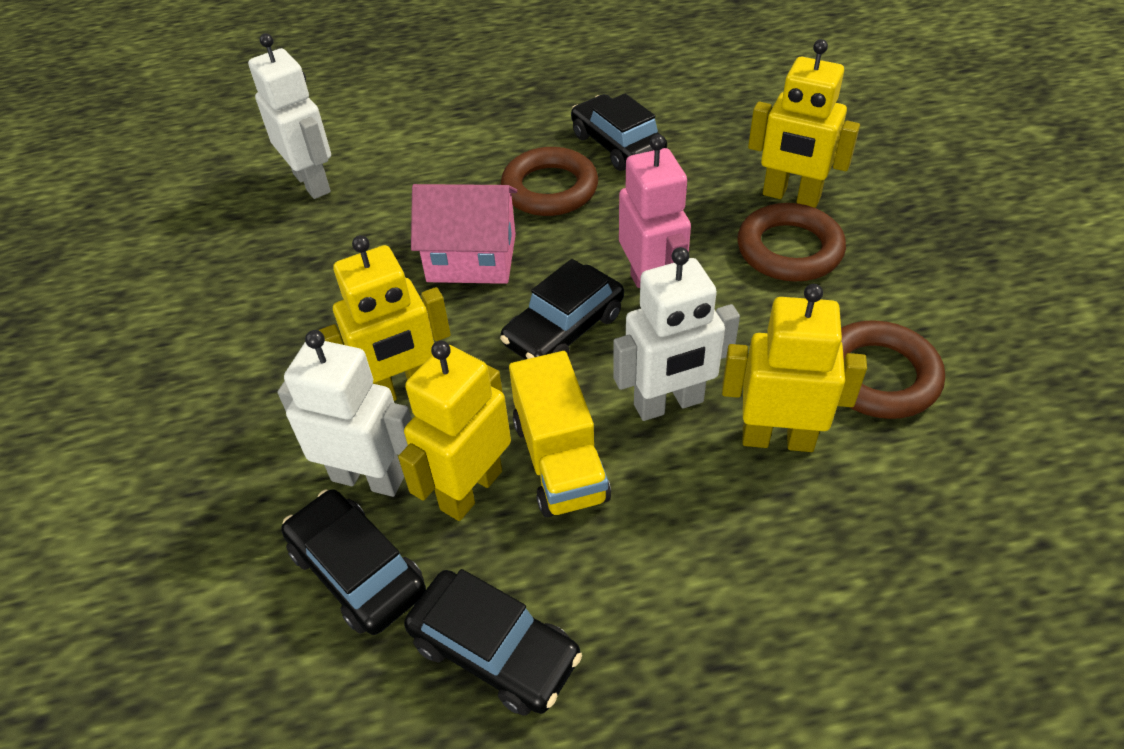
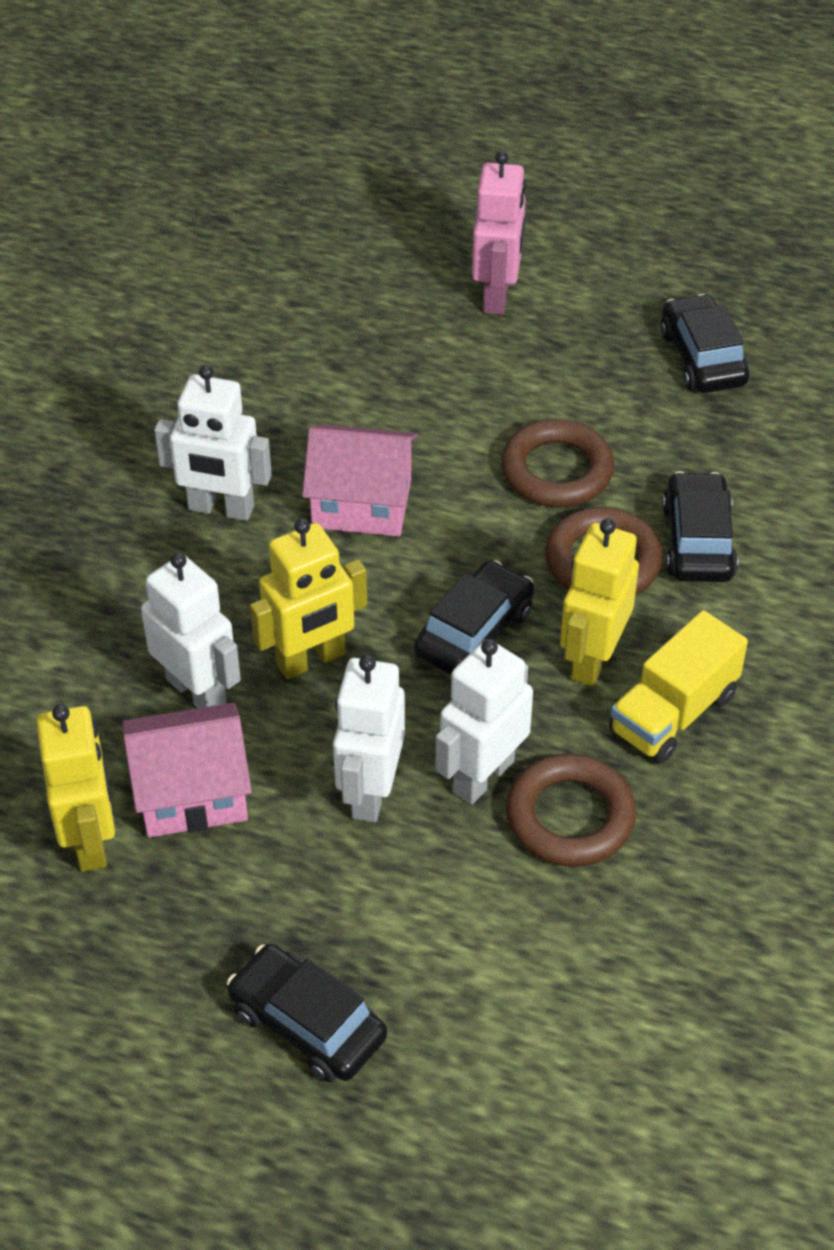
pink house: [411,184,517,284] = 1 -> [123,703,252,838] [302,424,418,537] = 2
white robot: [248,33,331,199] [278,330,412,497] [613,247,740,421] = 3 -> [141,552,241,708] [154,365,272,521] [333,655,405,822] [435,639,533,805] = 4
yellow robot: [319,235,451,401] [398,341,511,521] [722,284,867,452] [748,39,860,208] = 4 -> [36,704,115,872] [250,518,367,679] [560,519,639,687] = 3

